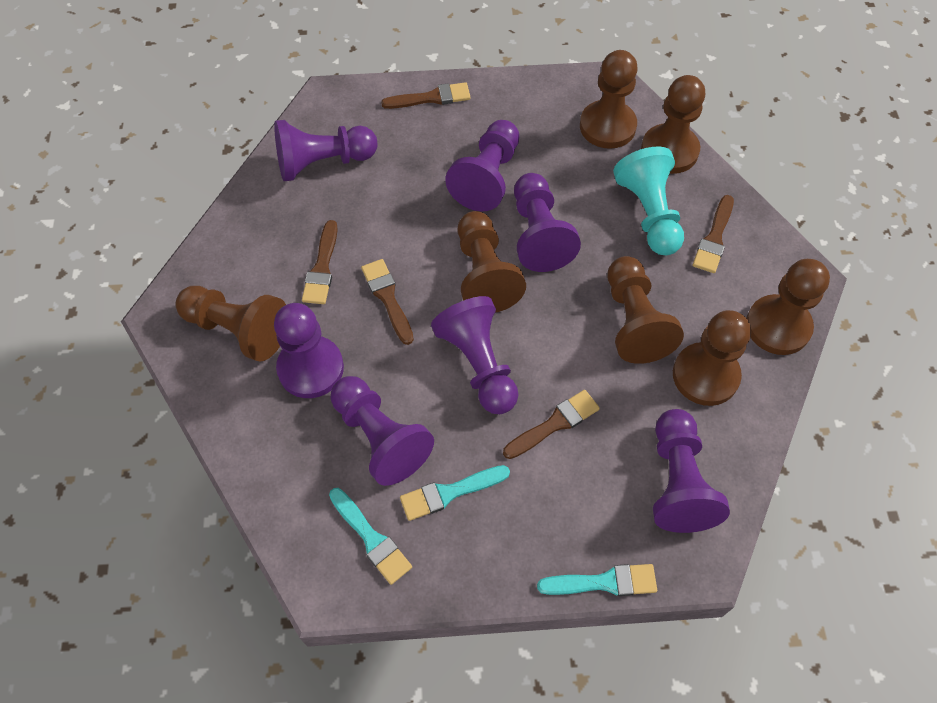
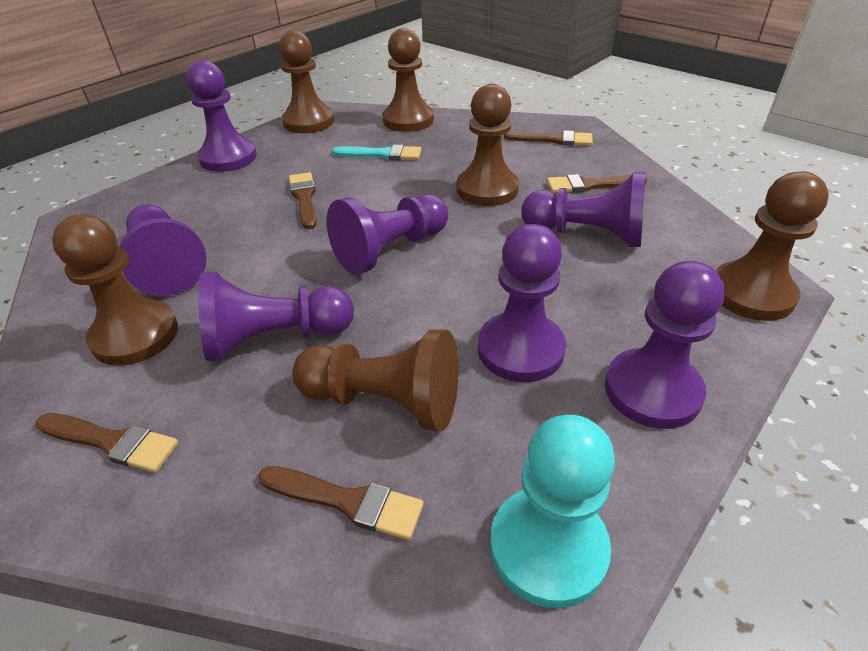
brown pawn: [176,286,286,362] [457,211,526,313] [580,50,638,149] [608,256,684,364] [641,75,705,174] [673,310,751,406] [747,259,830,355] = 7 -> [52,214,178,366] [279,30,334,133] [293,329,458,431] [382,28,434,132] [457,84,519,206] [716,171,829,321] = 6
turquoise brush: [329,488,412,585] [400,465,510,521] [537,564,657,596] = 3 -> [332,144,422,160] = 1

